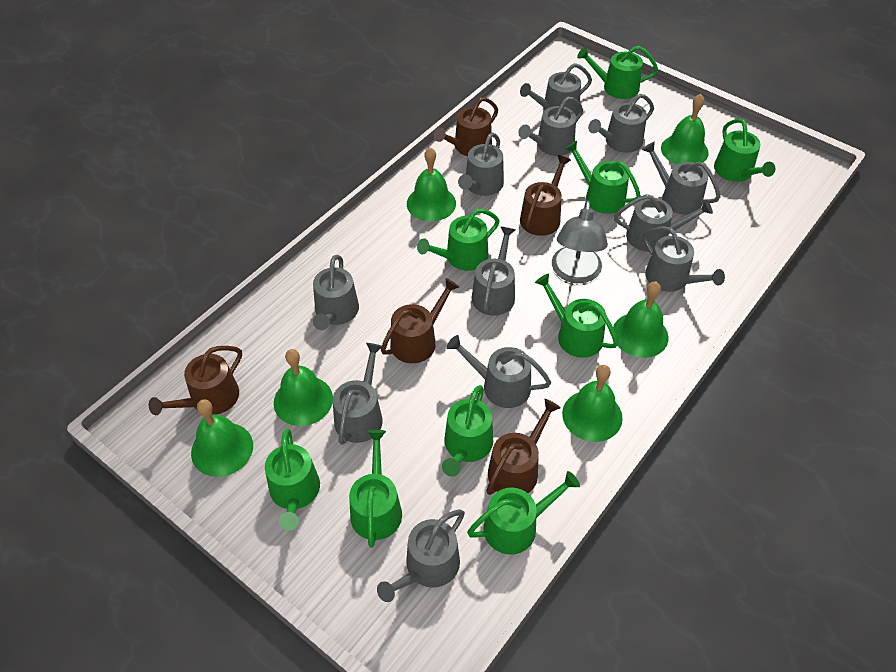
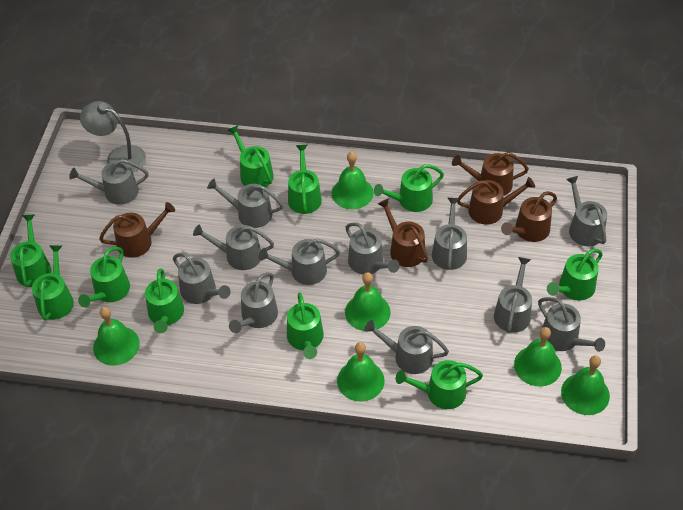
green watering can: [265,429,320,531] [349,430,402,548] [417,209,500,271] [442,385,493,477] [467,471,580,555] [535,274,618,358] [565,141,641,214] [577,46,658,99] [714,118,775,182] = 9 -> [10,214,52,287] [32,245,74,320] [78,247,130,307] [145,268,184,333] [227,125,274,187] [287,292,324,359] [288,145,322,214] [374,164,444,212] [396,360,483,409] [547,249,603,300] = 10

